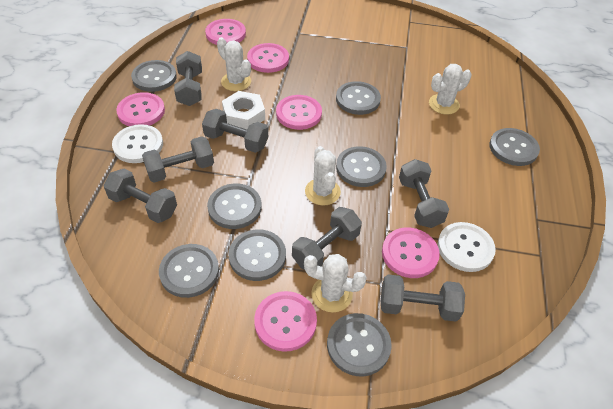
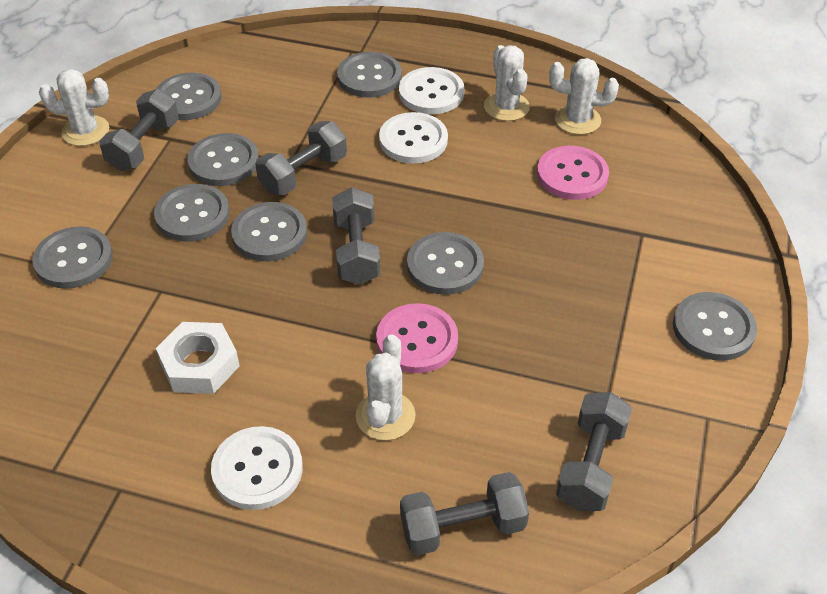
grey dumbbell: [103,169,177,223] [142,136,214,183] [174,51,202,106] [202,109,268,153] [292,207,362,270] [381,274,465,322] [399,159,449,228] = 7 -> [99,89,179,171] [255,121,347,195] [332,187,380,285] [400,472,529,556] [556,392,632,511] = 5
pink button: [116,92,165,126] [205,19,246,45] [247,43,289,73] [254,291,317,352] [276,95,322,130] [382,228,440,278] = 6 -> [376,303,458,373] [537,146,609,200] = 2
white button: [112,124,163,163] [438,222,496,272] = 2 -> [211,426,303,510] [379,112,448,164] [399,67,464,114] = 3

